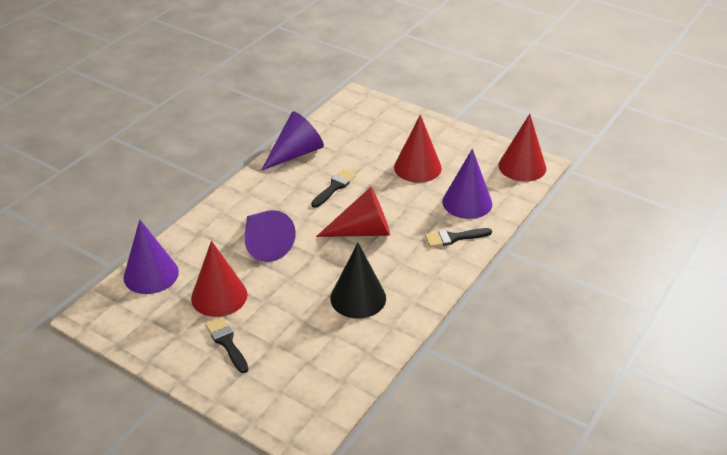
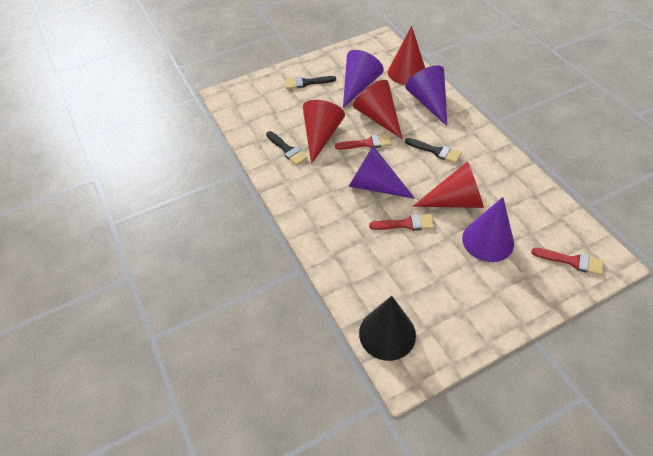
red brush: none = 0 -> [335,134,392,150] [369,214,434,231] [531,248,604,276] = 3

